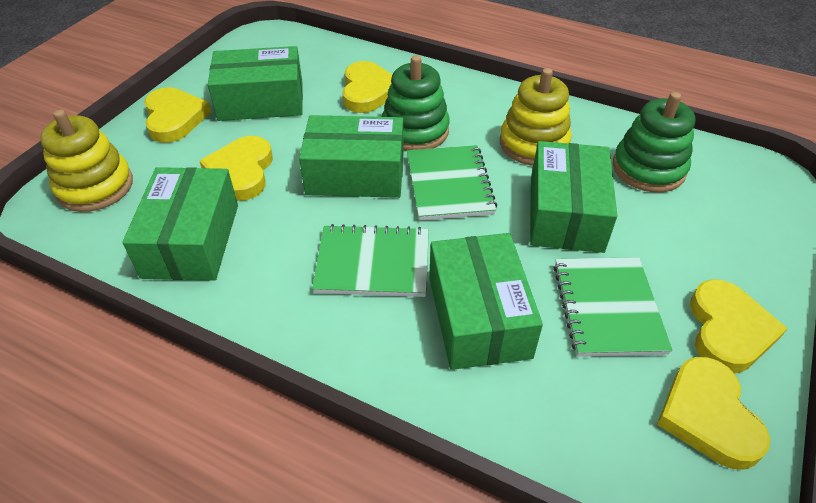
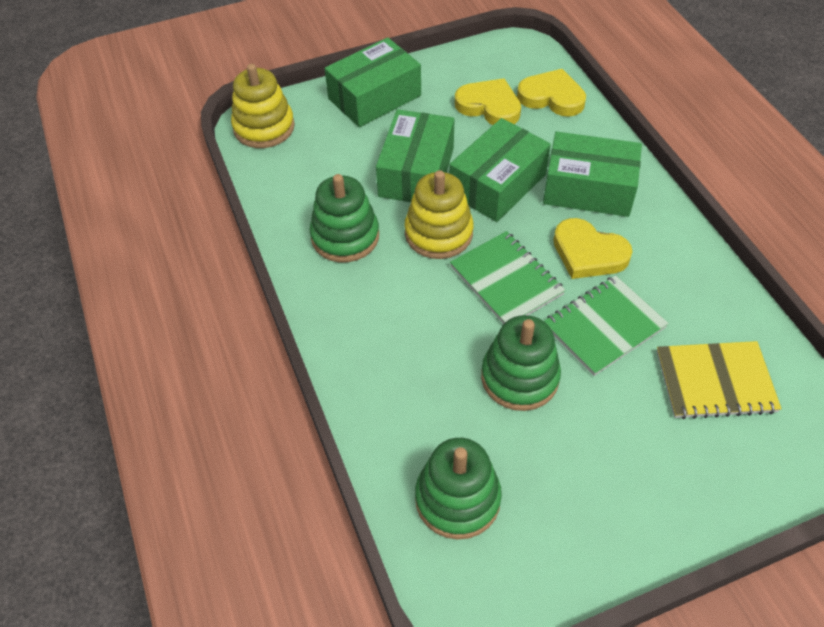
green box: [122,167,238,281] [208,46,303,121] [299,115,403,198] [429,233,543,370] [530,141,617,253] = 5 -> [324,38,421,127] [376,109,455,202] [449,118,551,222] [543,131,642,217] = 4
green notebook: [312,224,429,297] [407,145,497,221] [554,257,672,357] = 3 -> [450,231,566,324] [544,275,669,376] = 2
green stacking toy: [382,55,450,151] [613,92,695,192] = 2 -> [310,174,379,262] [415,438,502,540] [481,315,561,411] = 3
yellow heart: [144,87,211,143] [200,136,273,201] [342,61,392,113] [657,357,770,470] [690,280,788,373] = 5 -> [455,78,521,125] [517,69,586,117] [553,218,633,279] = 3
yellow notebook: none = 0 -> [657,341,782,419] = 1

